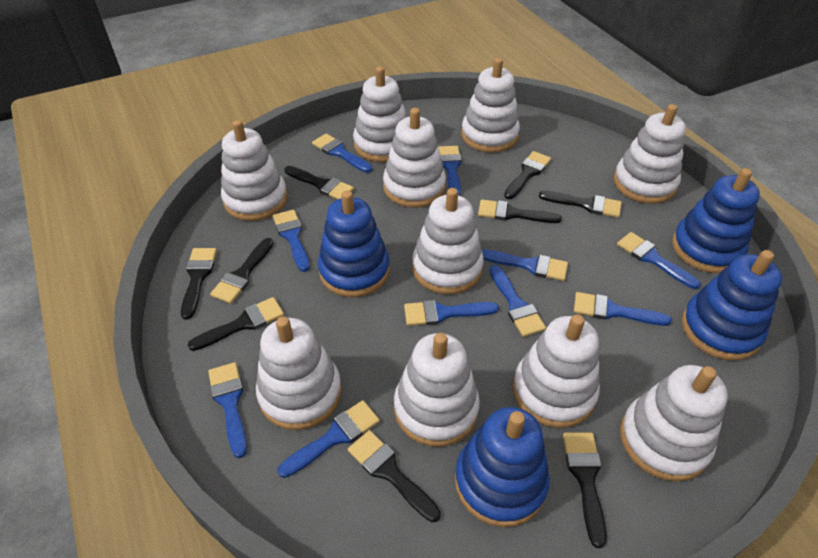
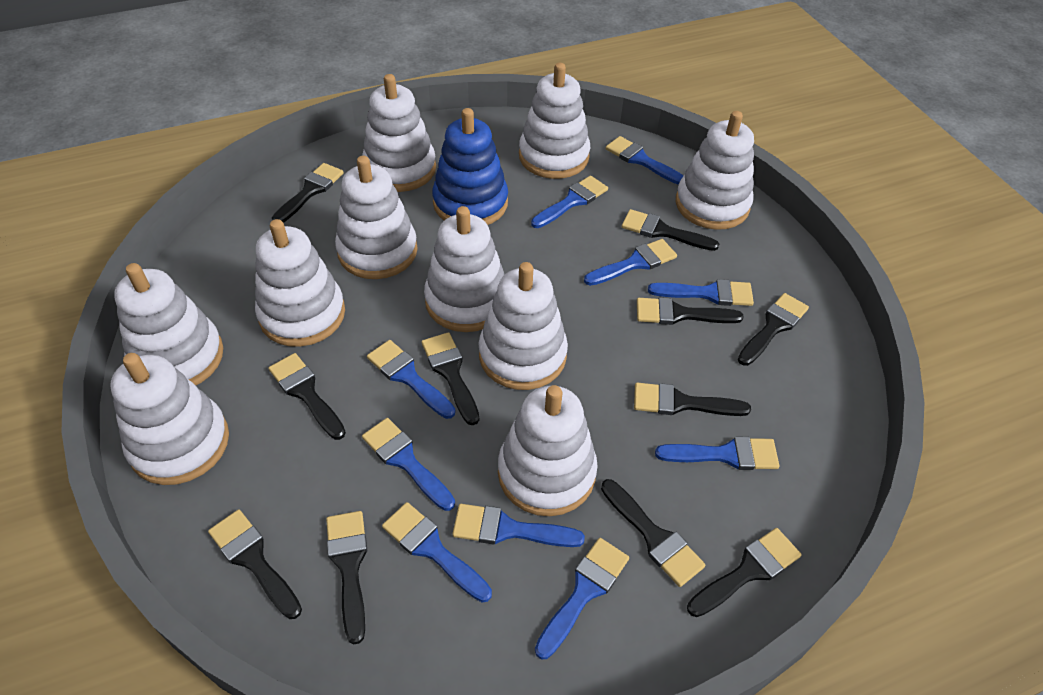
black brush: [181,248,217,320] [187,297,284,351] [210,238,274,304] [284,166,354,200] [348,430,441,522] [478,199,562,223] [504,151,551,199] [539,191,622,218] [563,433,607,548] = 9 -> [208,509,302,619] [268,353,346,440] [272,163,344,223] [326,511,367,644] [421,332,479,425] [601,479,706,587] [621,209,719,251] [634,382,751,416] [637,297,744,325] [687,528,802,617] [738,293,809,366] = 11
blue stacking toy: [318,190,390,297] [455,407,550,527] [672,168,760,273] [682,250,782,361] = 4 -> [432,108,508,225] = 1

